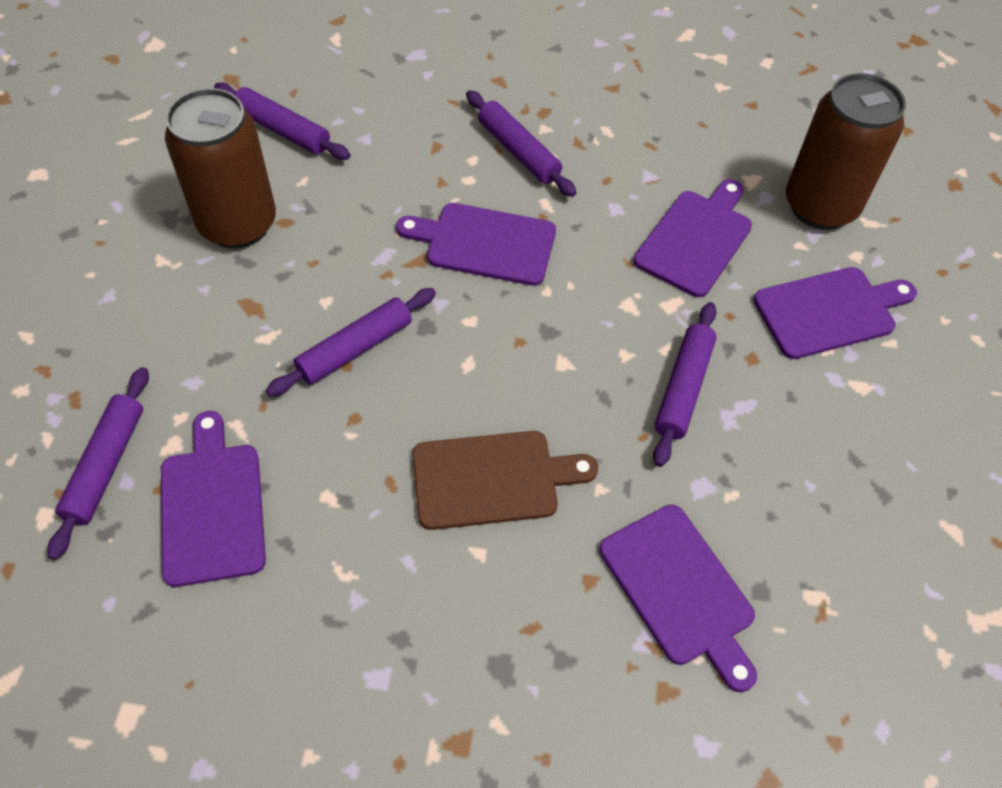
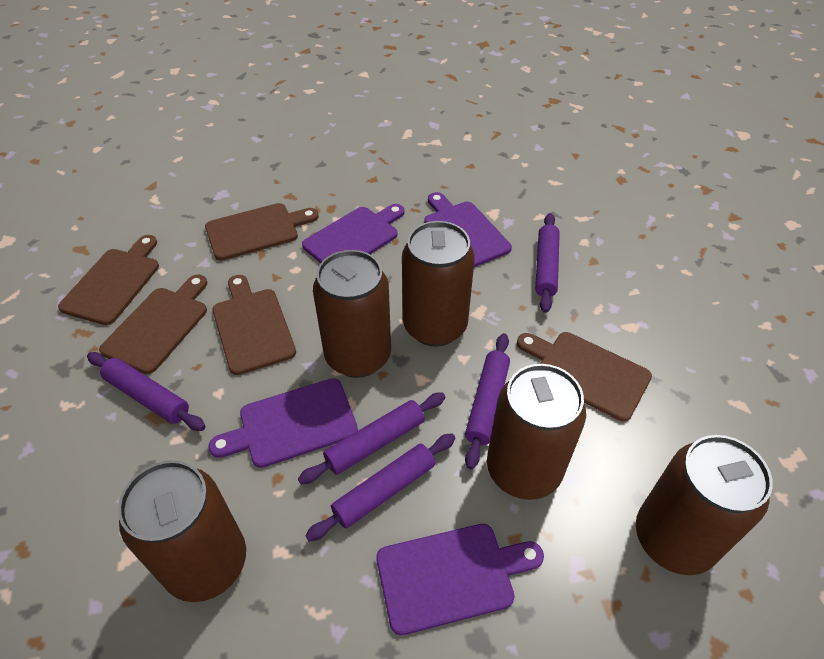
brown can: [165,88,276,249] [786,73,906,230] = 2 -> [118,460,246,602] [313,250,391,378] [402,221,475,347] [487,364,586,500] [636,435,773,575] = 5
brown cutting board: [412,431,598,530] = 1 -> [58,235,159,325] [99,274,207,374] [205,203,319,261] [213,275,296,375] [517,332,652,421] = 5
purple cutting board: [161,411,266,587] [396,203,556,286] [599,504,757,692] [634,179,752,297] [754,267,917,359] = 5 -> [209,378,358,468] [302,204,405,263] [376,524,544,635] [424,192,512,267] = 4

